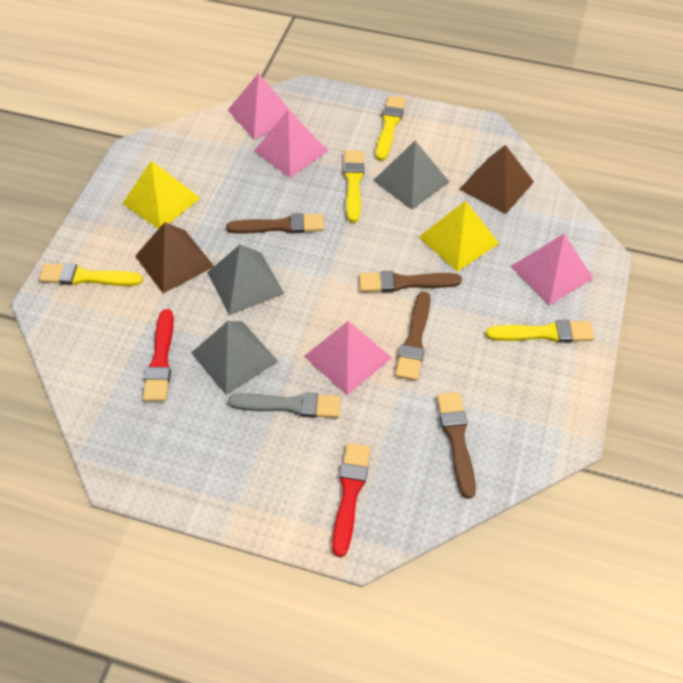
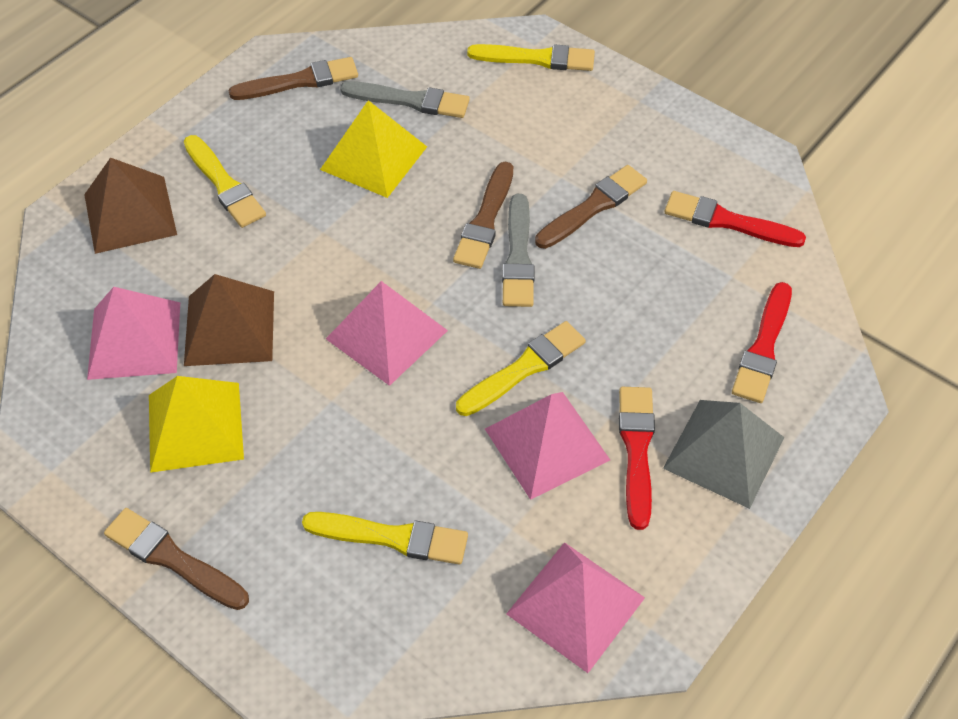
grey brush: [228,392,341,418] = 1 -> [340,81,470,118] [502,194,535,307] = 2
grey pyramid: [191,321,278,395] [207,245,284,315] [373,141,449,210] = 3 -> [663,400,785,509] = 1
red brush: [143,309,174,401] [332,443,371,557] = 2 -> [619,387,655,530] [665,191,806,247] [732,282,792,403] = 3

